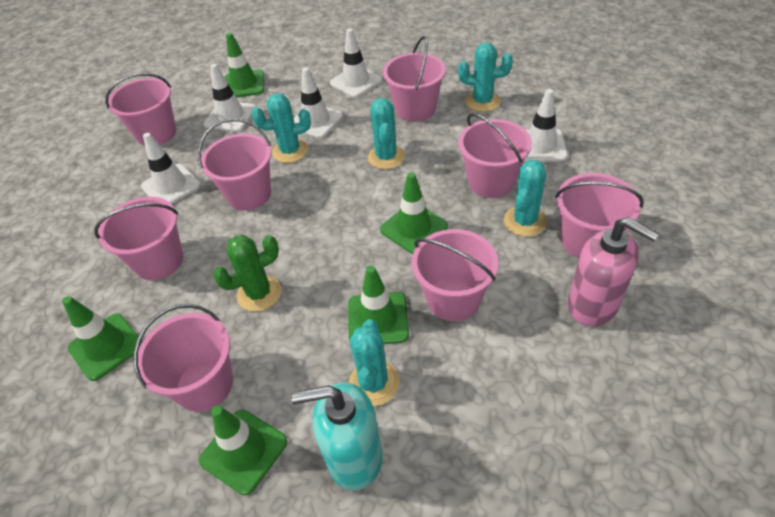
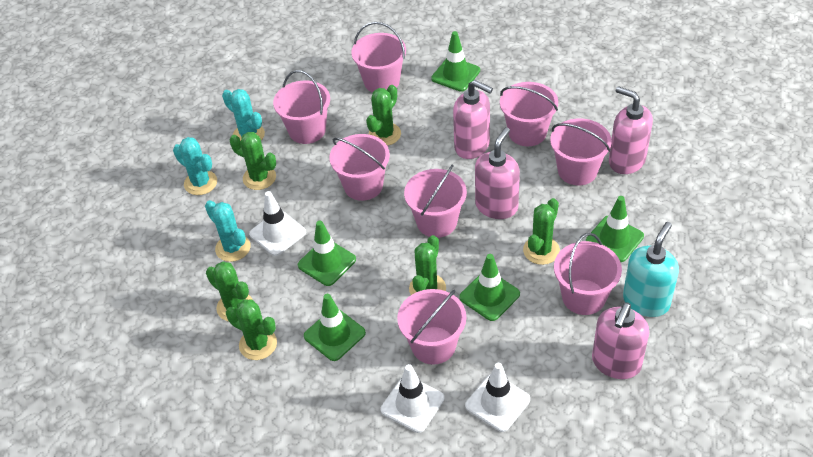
green cactus: [213,235,281,312] = 1 -> [206,261,253,322] [226,299,277,360] [230,132,276,190] [366,85,401,146] [409,235,446,295] [523,198,560,265] = 6
pink soap dispenser: [568,217,659,326] = 1 -> [453,80,493,159] [475,127,520,219] [592,303,649,379] [609,86,653,174] = 4
turquoise cactus: [252,93,311,163] [349,319,400,406] [368,98,405,169] [458,42,513,112] [504,160,547,237] = 5 -> [173,137,217,195] [205,200,251,262] [222,89,265,141] = 3
white traffic cone: [141,133,201,204] [204,64,256,132] [294,67,343,139] [330,28,382,98] [523,89,568,163] = 5 -> [249,191,306,256] [380,364,444,433] [465,363,530,432] = 3

